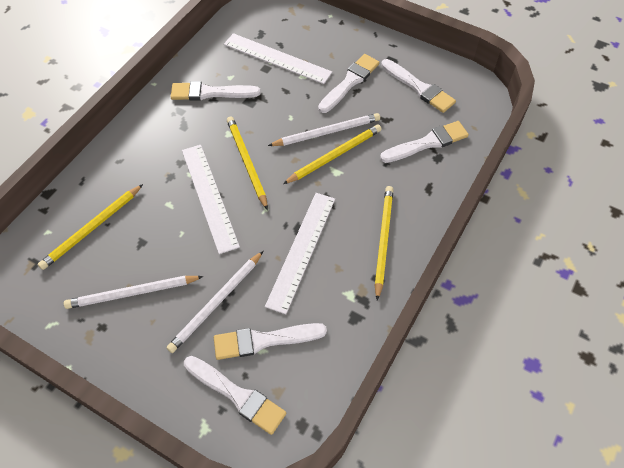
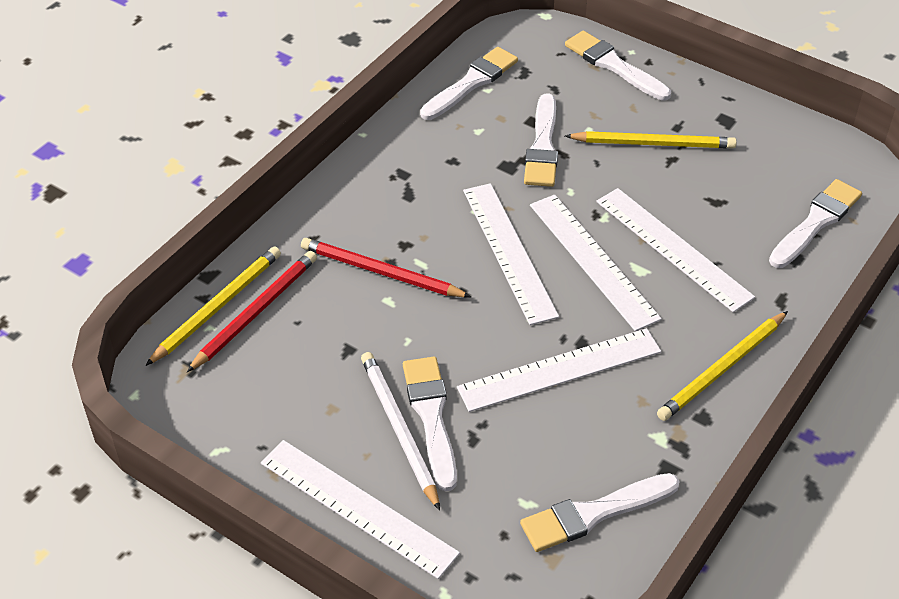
red pencil: none = 0 -> [187,251,317,372] [301,238,471,297] = 2
white pencil: [64,276,204,309] [166,251,263,353] [268,113,380,146] = 3 -> [361,352,440,511] = 1
white ruler: [182,145,240,254] [224,33,332,84] [265,193,335,314] = 3 -> [261,440,460,579] [457,328,661,412] [463,183,559,325] [530,195,662,331] [596,188,755,312] = 5
yellow pencil: [38,184,143,270] [227,116,268,210] [283,124,382,184] [374,186,394,301] = 4 -> [145,246,281,366] [565,131,737,148] [657,311,788,421] = 3

